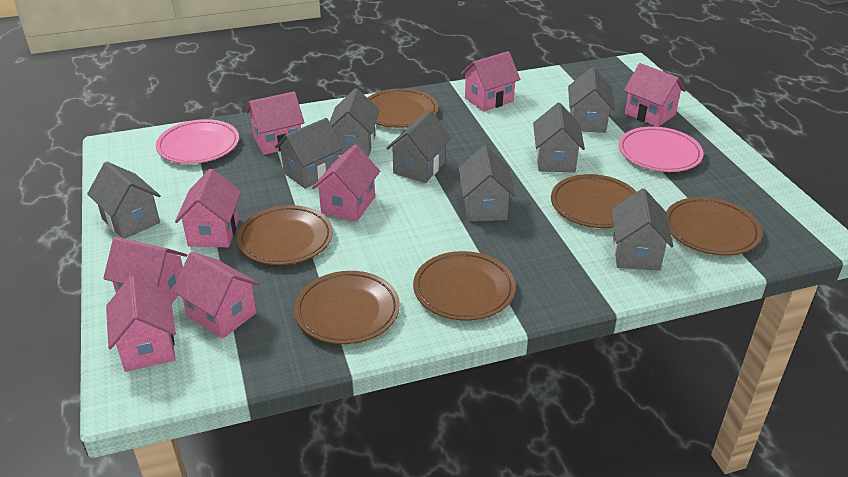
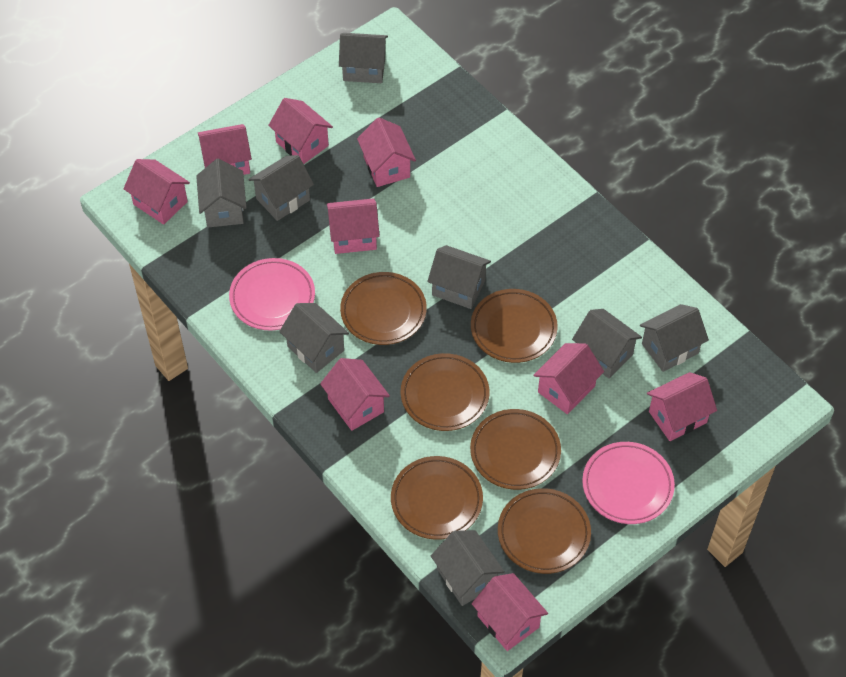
pink house: [103,237,187,304] [106,276,176,372] [172,252,259,339] [175,169,241,247] [246,91,305,155] [312,144,380,222] [461,51,520,111] [624,63,686,127] = 8 -> [124,159,190,225] [198,124,252,175] [268,98,333,164] [320,358,390,431] [327,198,380,254] [357,118,416,187] [472,573,548,651] [533,343,604,414] [647,372,717,441] = 9

